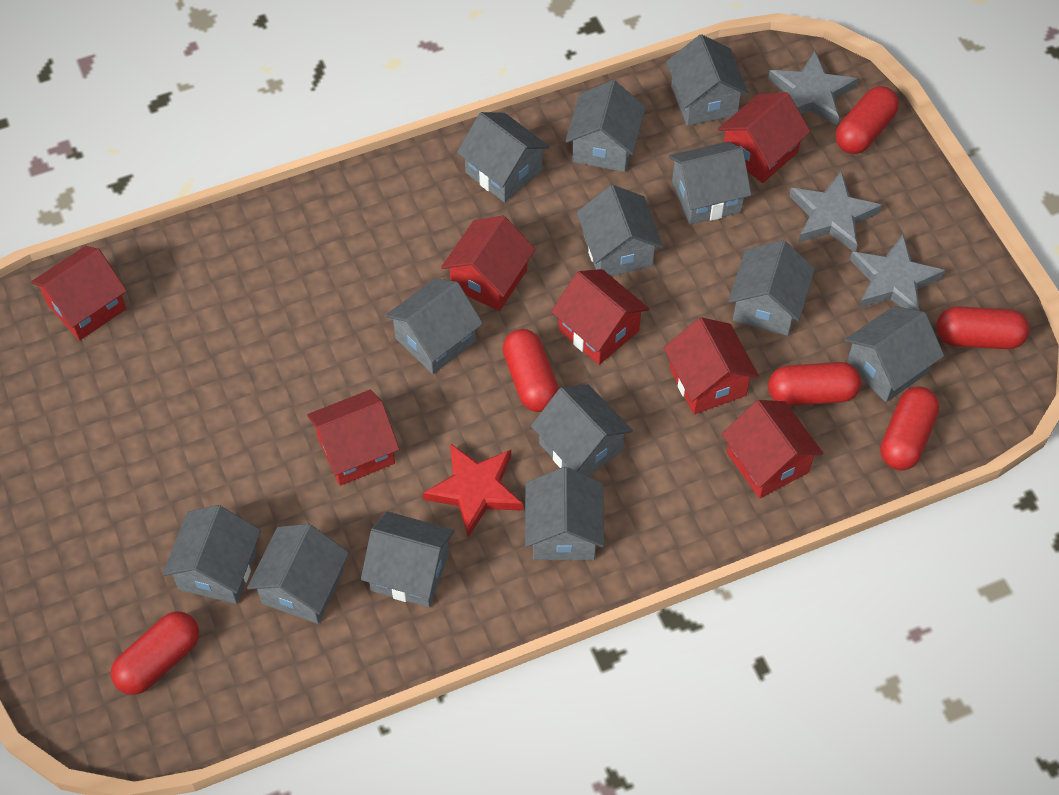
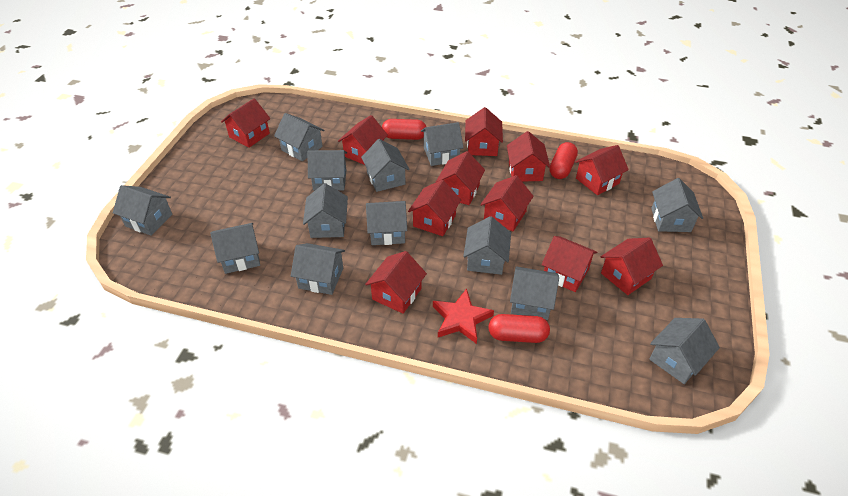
grey star: [768,51,858,126] [790,171,882,252] [850,235,945,311] = 3 -> none = 0
red capsule: [111,611,199,695] [503,329,559,412] [768,362,861,406] [836,86,899,154] [880,387,939,470] [936,307,1029,349] = 6 -> [382,119,426,140] [488,314,550,343] [549,142,578,179] = 3
red house: [31,246,127,341] [307,390,399,486] [441,215,535,311] [551,269,649,365] [664,317,759,414] [718,92,810,183] [722,400,823,499] = 7 -> [221,98,270,148] [338,115,388,165] [365,251,427,314] [408,180,461,236] [436,151,485,205] [465,107,503,156] [480,175,534,231] [507,131,550,181] [542,236,597,292] [575,145,629,195] [601,237,663,295] = 11

